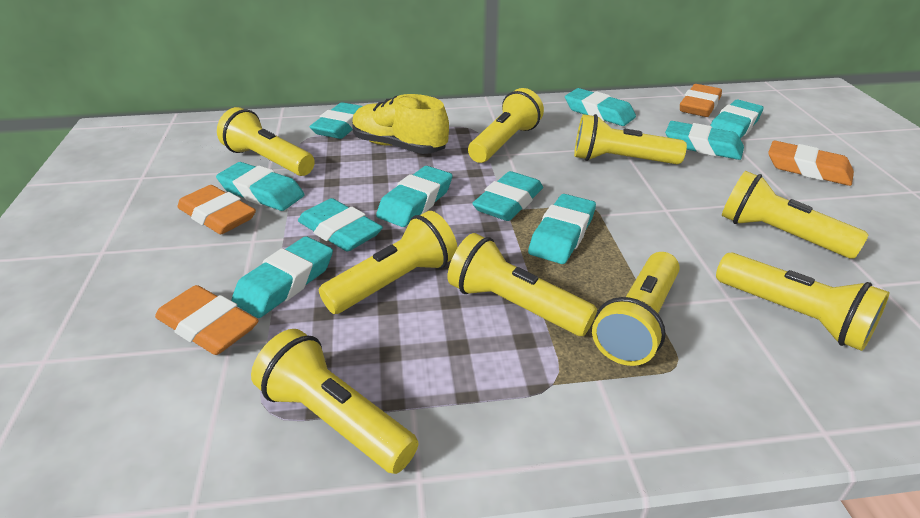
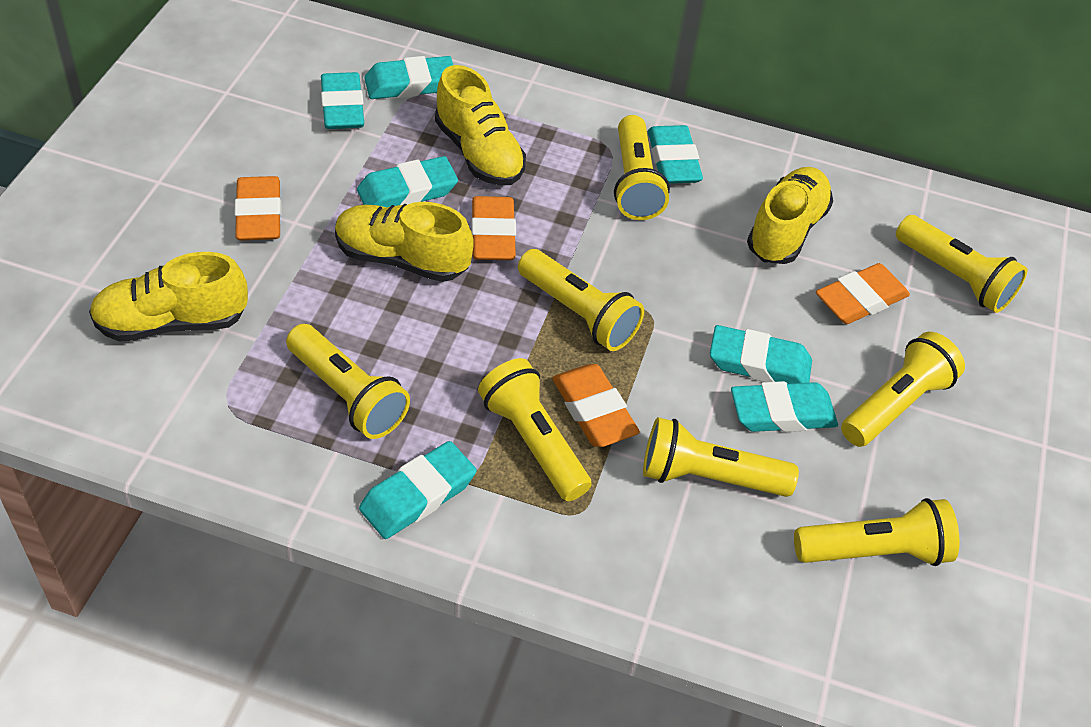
turquoise eraser: [216,162,305,211] [231,236,333,318] [298,198,383,252] [309,102,363,139] [376,166,453,227] [472,171,543,221] [528,194,596,264] [565,88,636,126] [665,121,744,160] [710,100,764,139] = 10 -> [321,72,364,129] [357,156,458,207] [359,441,477,539] [364,56,453,99] [648,125,703,184] [710,325,812,384] [731,381,838,432] = 7
yellow flashlight: [217,107,315,176] [251,329,418,474] [319,211,458,314] [448,233,597,336] [468,88,544,163] [574,114,687,164] [592,252,680,366] [716,253,889,351] [722,171,869,258] = 9 -> [286,324,410,439] [478,358,592,501] [518,249,644,351] [614,115,670,220] [643,417,799,497] [794,498,960,566] [841,332,965,447] [896,215,1028,313] = 8
yellow shoe: [352,94,449,154] = 1 -> [89,252,248,342] [335,202,474,282] [435,65,526,186] [747,167,833,264] = 4

